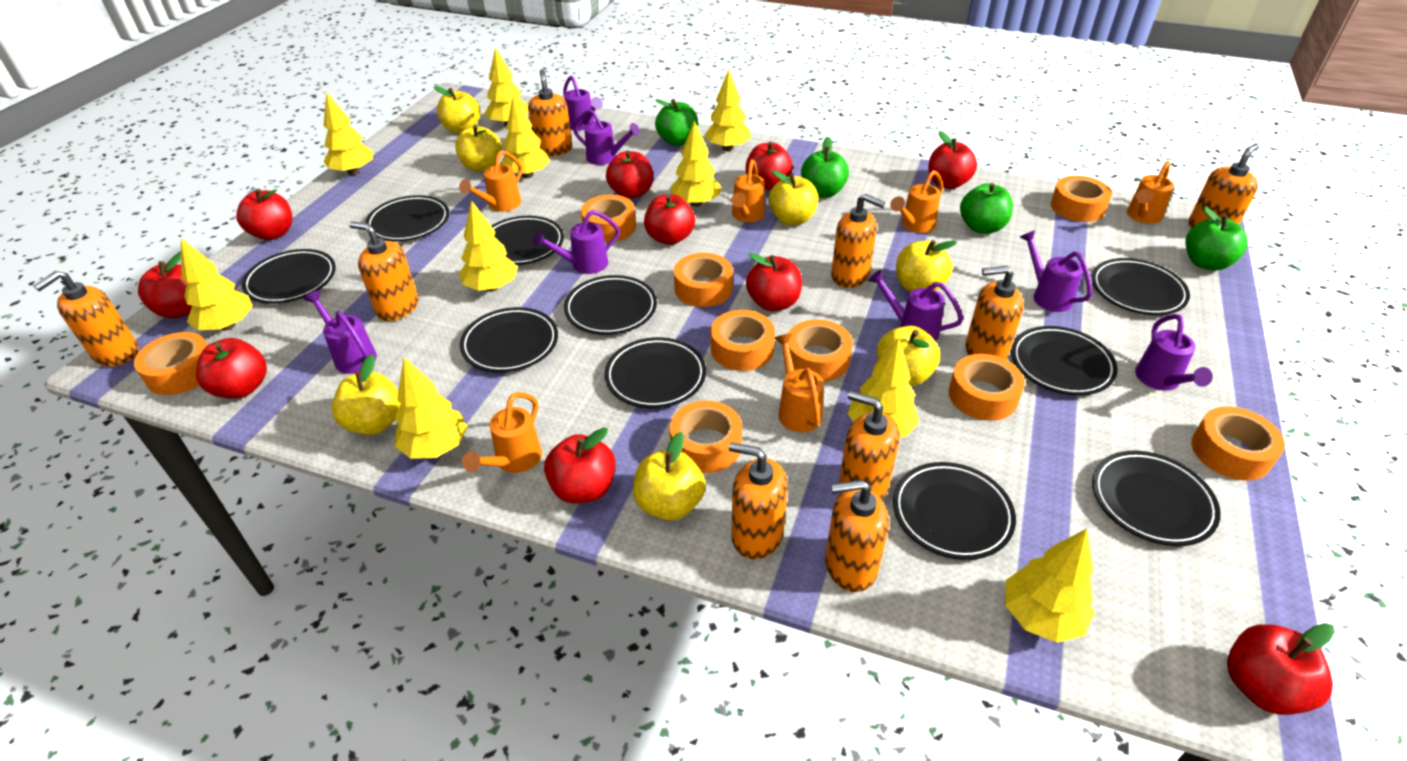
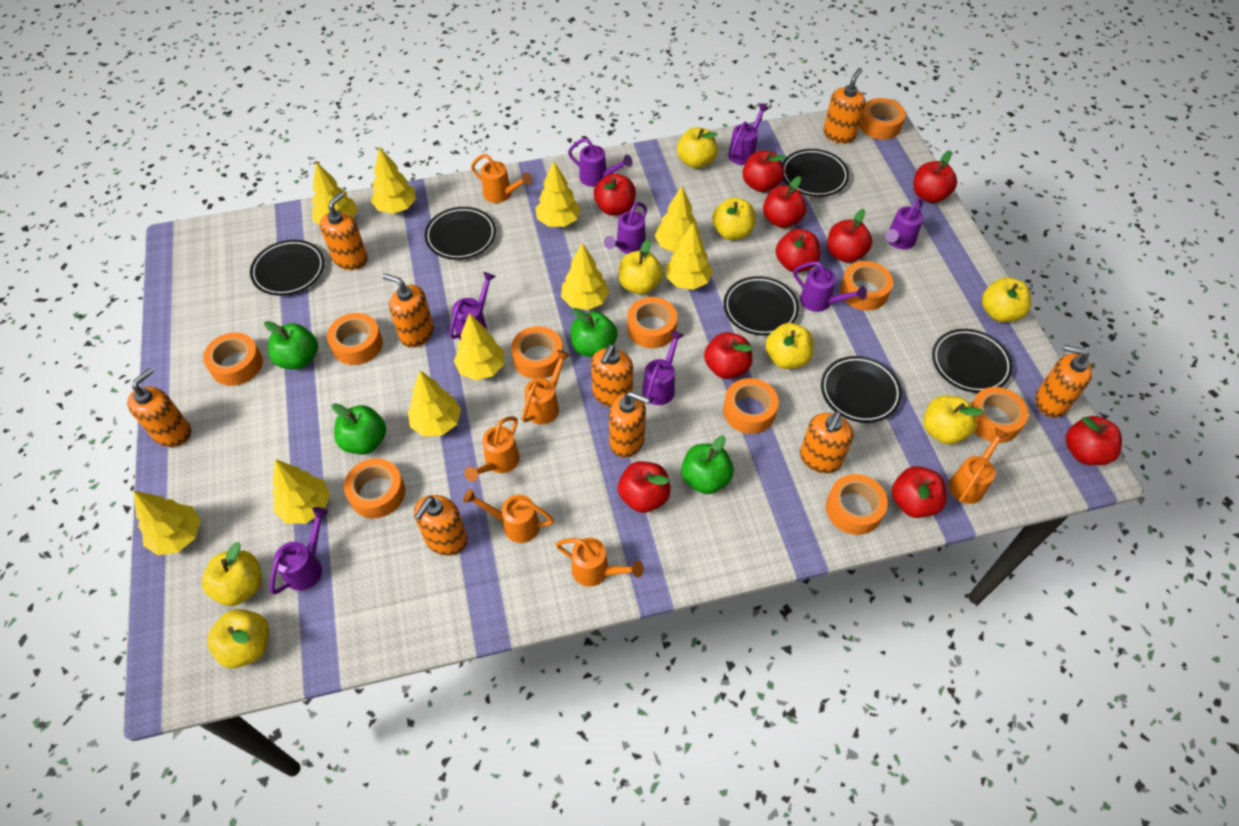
black plate: [242,249,336,304] [365,195,449,241] [460,307,558,372] [492,216,564,265] [564,275,657,335] [605,337,706,408] [893,462,1016,560] [1011,326,1118,395] [1091,258,1190,315] [1092,451,1221,546] = 10 -> [250,240,325,296] [425,207,496,260] [724,276,799,336] [782,149,849,197] [821,356,902,423] [932,329,1013,393] = 6
orange tape: [134,332,207,395] [581,195,636,242] [670,401,742,473] [674,253,733,307] [711,310,775,371] [788,319,853,382] [949,354,1025,421] [1050,176,1112,222] [1191,406,1285,480] = 9 -> [203,333,263,386] [327,313,383,365] [344,458,405,518] [511,326,563,379] [627,297,677,348] [723,378,779,434] [826,474,888,535] [840,261,893,311] [859,98,905,140] [971,387,1028,443] = 10
purple watering can: [304,290,377,374] [532,210,620,274] [563,75,603,131] [573,109,640,165] [868,270,963,341] [1020,230,1092,312] [1135,314,1213,391] = 7 -> [270,507,328,594] [449,272,496,340] [568,138,633,187] [604,202,647,254] [642,331,684,405] [728,103,769,165] [793,262,867,312] [885,198,923,249] = 8
yellow apple: [332,354,401,435] [434,86,481,134] [455,124,502,172] [633,432,706,521] [769,170,818,225] [877,326,940,386] [896,240,957,292] = 7 -> [202,542,262,606] [207,609,269,668] [618,239,663,295] [677,127,718,169] [712,197,756,240] [765,323,814,369] [923,395,984,444] [982,277,1031,322] = 8

